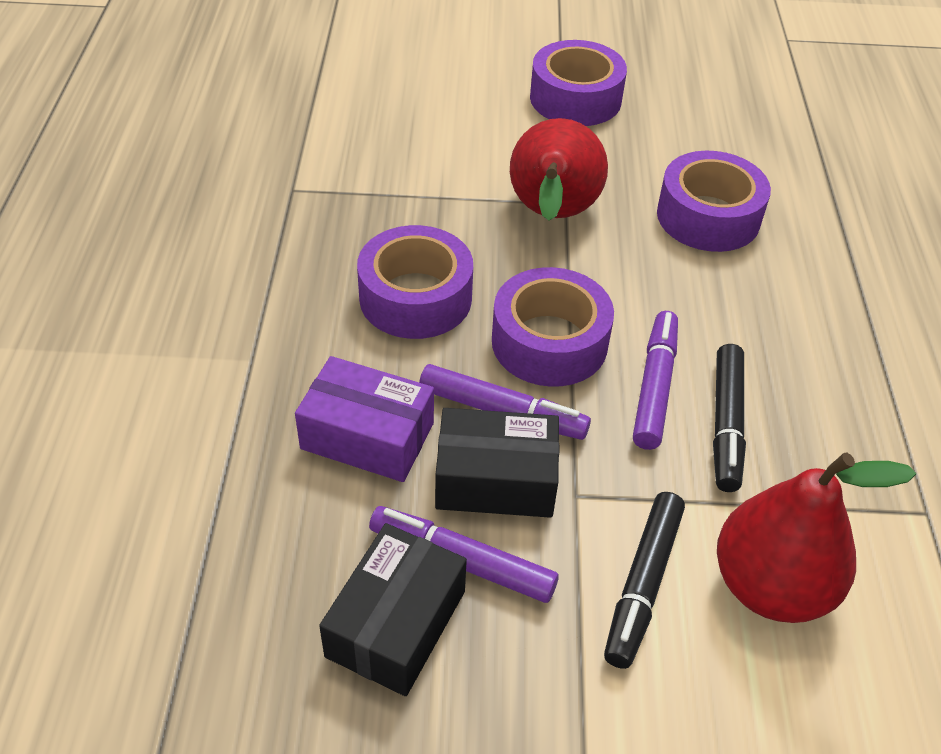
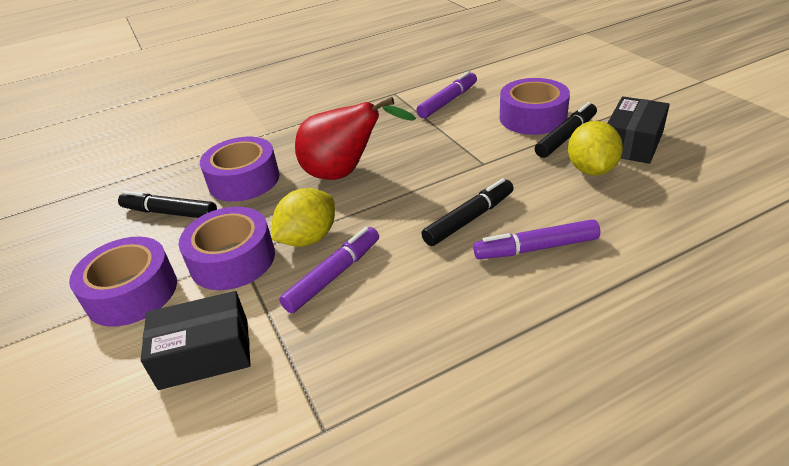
black marker: [604,492,685,669] [713,344,746,492] = 2 -> [118,191,217,218] [422,178,514,246] [535,102,597,158] = 3
purple box: [295,356,434,482] = 1 -> none = 0
red pear: [510,118,608,221] [717,453,916,623] = 2 -> [295,97,416,180] = 1
yellow lemon: none = 0 -> [272,188,335,247] [568,121,623,176] = 2

